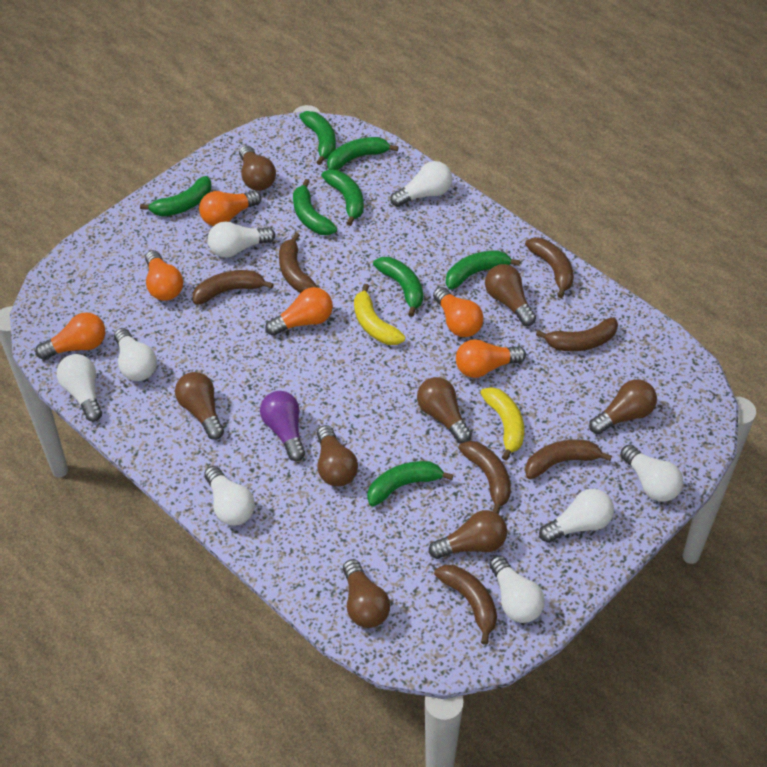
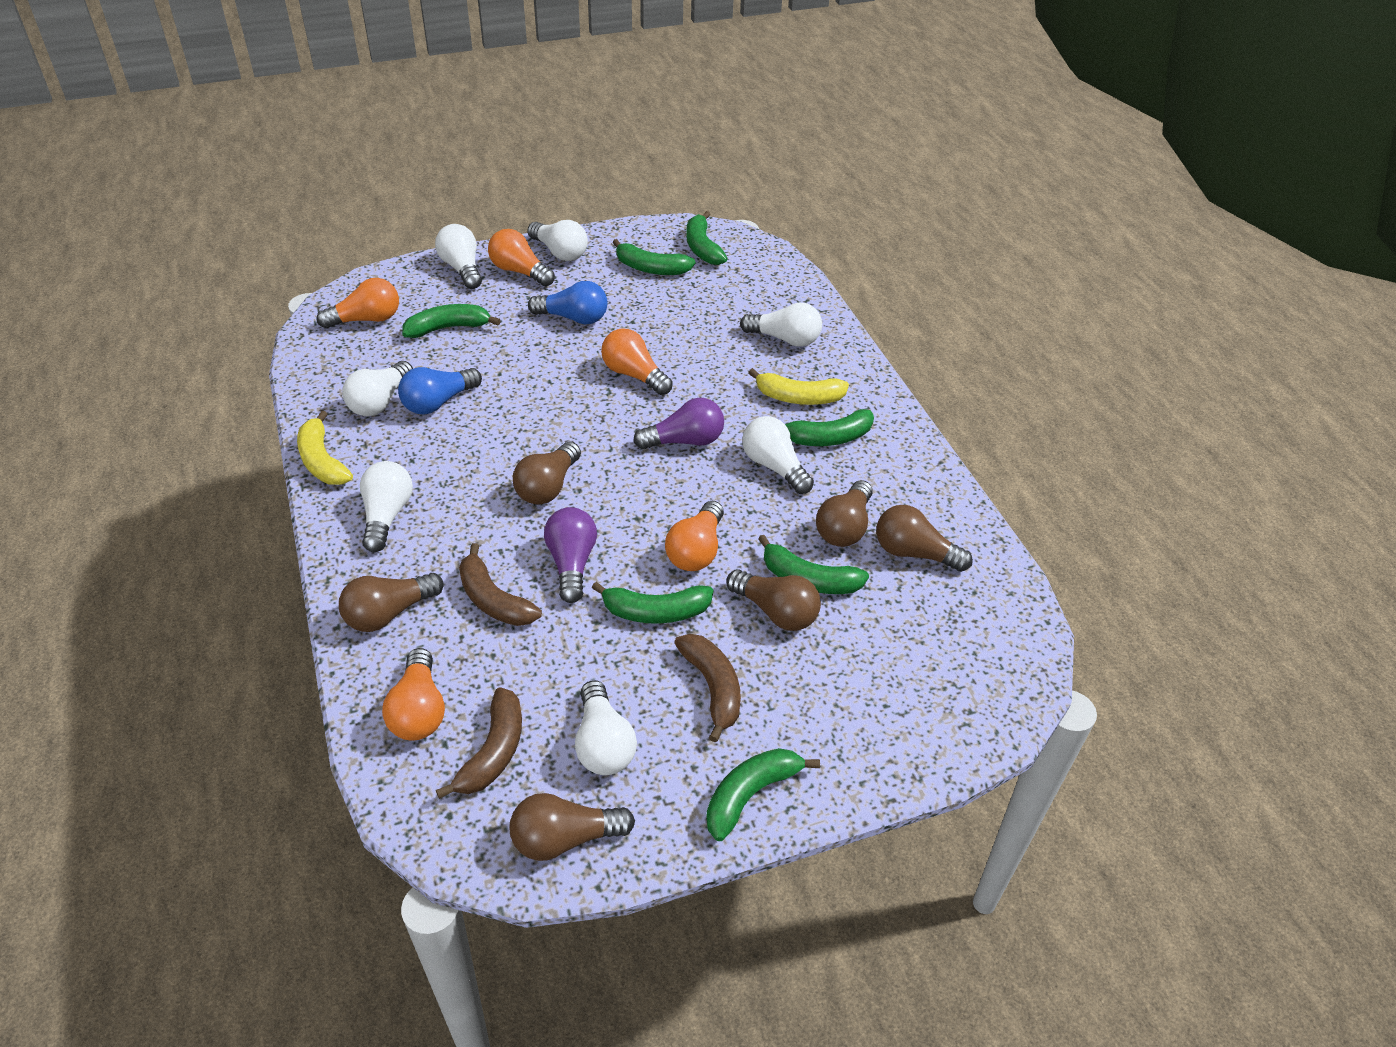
blue light bulb: none = 0 -> [398,367,482,414] [528,281,608,324] = 2
brown banana: [193,270,274,305] [279,233,318,293] [434,565,497,645] [458,441,511,514] [525,237,574,298] [525,440,612,479] [536,318,618,351] = 7 -> [436,687,522,799] [459,543,542,626] [674,634,741,743] = 3
brown light bulb: [175,372,224,440] [239,145,276,191] [317,425,358,487] [343,559,390,628] [417,377,472,443] [429,510,507,559] [485,264,536,326] [589,379,657,434] = 8 -> [339,573,444,632] [510,793,635,861] [513,442,581,505] [726,569,821,631] [816,480,873,547] [876,505,973,572] = 6
green banana: [140,176,212,216] [293,179,337,235] [299,111,336,165] [321,169,364,226] [327,137,399,170] [367,461,453,507] [373,257,423,317] [446,250,520,290] = 8 -> [402,304,501,338] [592,582,713,624] [612,239,695,275] [686,211,728,265] [706,748,820,841] [758,535,869,594] [785,409,874,446] = 7
orange light bulb: [35,312,105,360] [145,250,183,301] [199,190,261,226] [265,287,333,336] [433,287,484,337] [456,339,526,378] = 6 -> [317,278,399,329] [382,648,445,740] [488,229,555,286] [601,329,673,395] [665,501,724,571] = 5
purple light bulb: [260,391,305,461] = 1 -> [544,507,597,603] [633,398,724,450] = 2
white light bulb: [57,354,102,422] [114,328,157,381] [204,466,255,525] [208,222,275,258] [390,161,452,207] [489,555,545,623] [539,489,614,543] [620,444,683,502] = 8 -> [342,361,413,416] [360,461,413,552] [435,224,482,289] [527,220,588,261] [575,680,637,775] [740,303,822,347] [742,416,814,494] = 7

